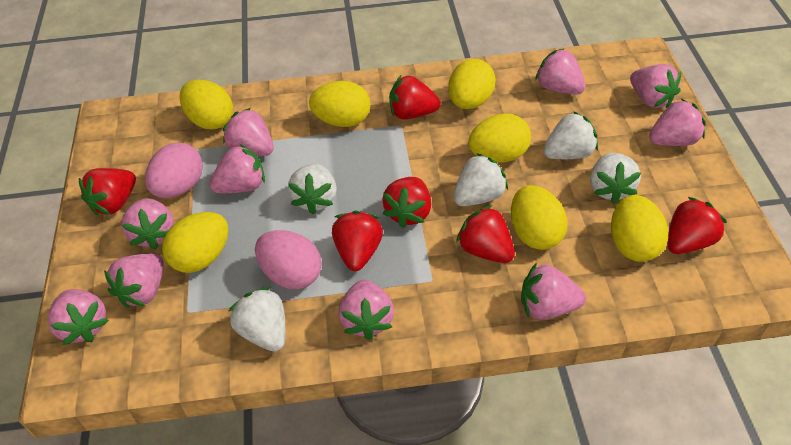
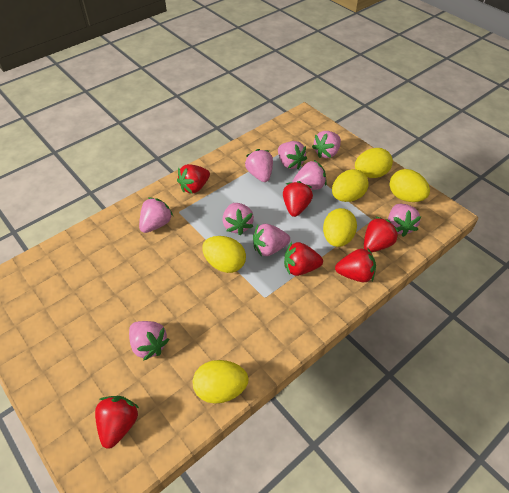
pink egg: [145,143,203,198] [255,230,322,289] = 2 -> none = 0
pink strawberry: [48,289,109,345] [104,254,164,308] [121,198,174,249] [209,144,265,193] [223,108,274,156] [338,280,394,340] [521,263,586,320] [535,48,585,95] [630,64,681,108] [649,99,706,146] = 10 -> [129,321,169,361] [139,197,173,233] [222,203,254,235] [245,149,273,182] [253,224,290,256] [278,141,307,169] [292,160,327,190] [312,131,341,158] [388,204,421,237] = 9
white strawberry: [229,287,286,352] [288,164,337,215] [453,153,508,206] [543,111,598,159] [590,153,641,204] = 5 -> none = 0
yellow egg: [162,212,229,273] [179,80,233,130] [309,81,371,127] [448,59,496,109] [468,114,531,162] [511,185,568,250] [611,195,668,262] = 7 -> [193,360,249,404] [202,236,246,273] [323,208,357,247] [332,169,369,202] [355,148,393,178] [389,169,430,202] = 6

